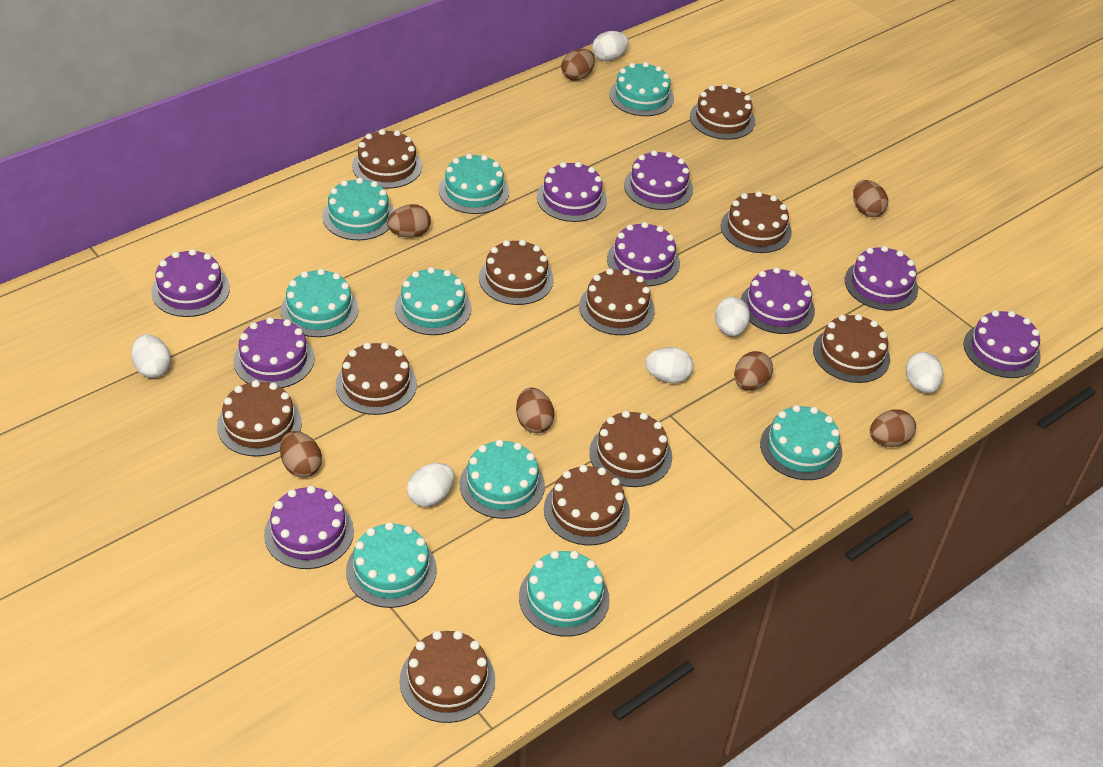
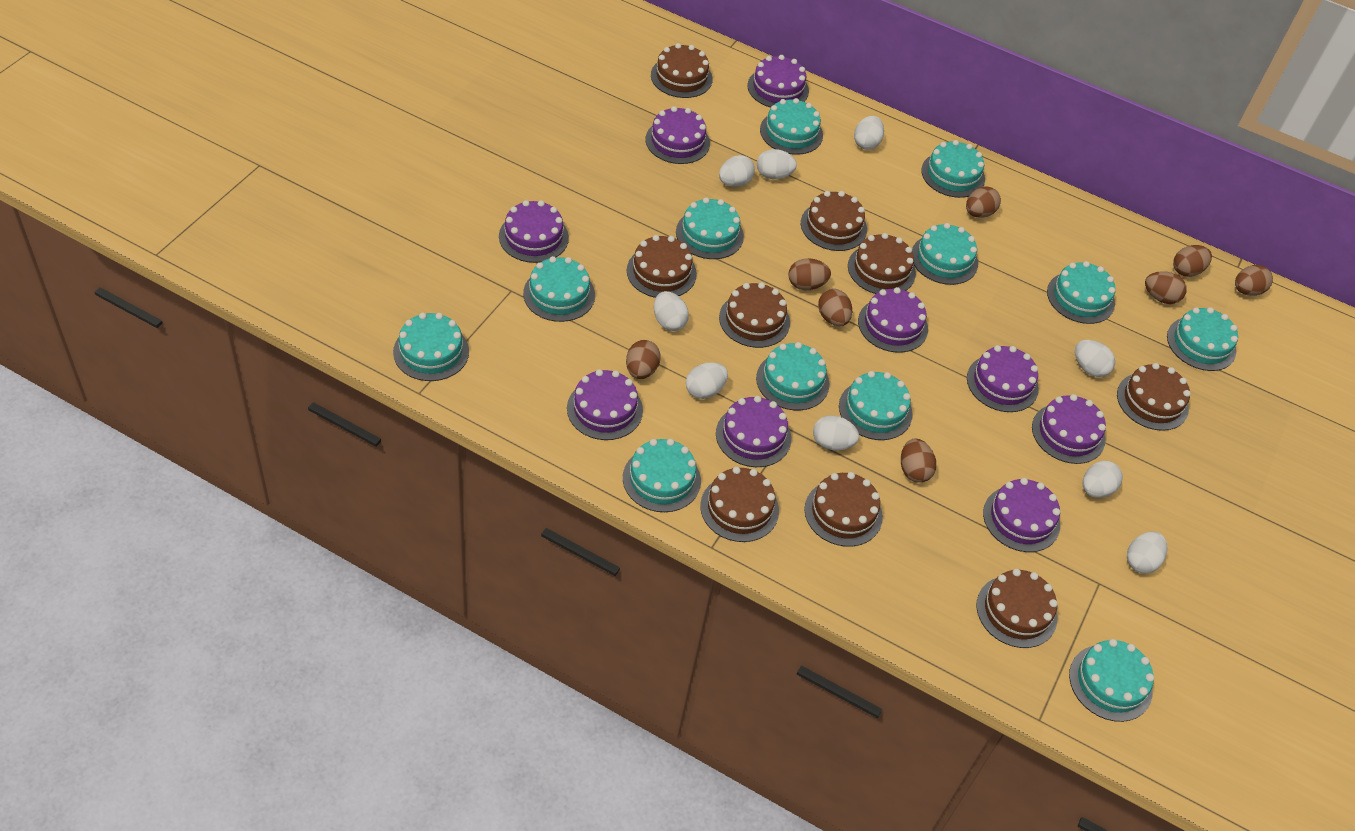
brown cake: [217,380,302,457] [336,342,417,415] [352,129,422,189] [400,631,495,723] [479,239,554,305] [544,465,630,545] [579,268,655,335] [589,410,672,487] [690,84,755,140] [721,191,792,253] [813,314,890,383] = 11 -> [627,235,697,298] [651,43,713,98] [700,467,779,542] [719,282,790,348] [801,191,867,251] [804,472,883,547] [848,233,916,294] [976,569,1058,648] [1117,363,1191,431] = 9
brown egg: [280,431,322,477] [387,204,431,238] [516,387,554,433] [561,49,595,81] [734,351,773,391] [853,180,888,217] [870,409,916,447] = 7 -> [626,340,661,379] [788,258,831,290] [818,289,852,326] [901,439,936,483] [966,186,1001,218] [1145,271,1187,304] [1173,245,1212,277] [1235,265,1273,296] = 8
turquoise cake: [281,268,359,337] [322,178,394,240] [346,522,437,608] [395,267,472,335] [439,153,509,214] [460,439,545,519] [519,551,610,637] [609,62,674,116] [760,405,842,480] = 9 -> [393,313,469,381] [523,256,595,322] [623,439,701,512] [676,197,744,259] [756,342,830,410] [760,98,823,155] [839,371,913,440] [912,223,978,285] [921,140,985,198] [1047,261,1116,324] [1069,639,1154,722] [1167,307,1238,371] = 12
white egg: [131,334,171,378] [407,463,454,507] [592,31,628,61] [645,347,693,383] [715,297,750,336] [906,352,943,393] = 6 -> [654,291,689,331] [686,362,728,399] [719,155,755,187] [757,149,797,179] [813,415,859,450] [854,116,884,150] [1075,340,1115,377] [1082,461,1123,498] [1127,532,1167,573] = 9

